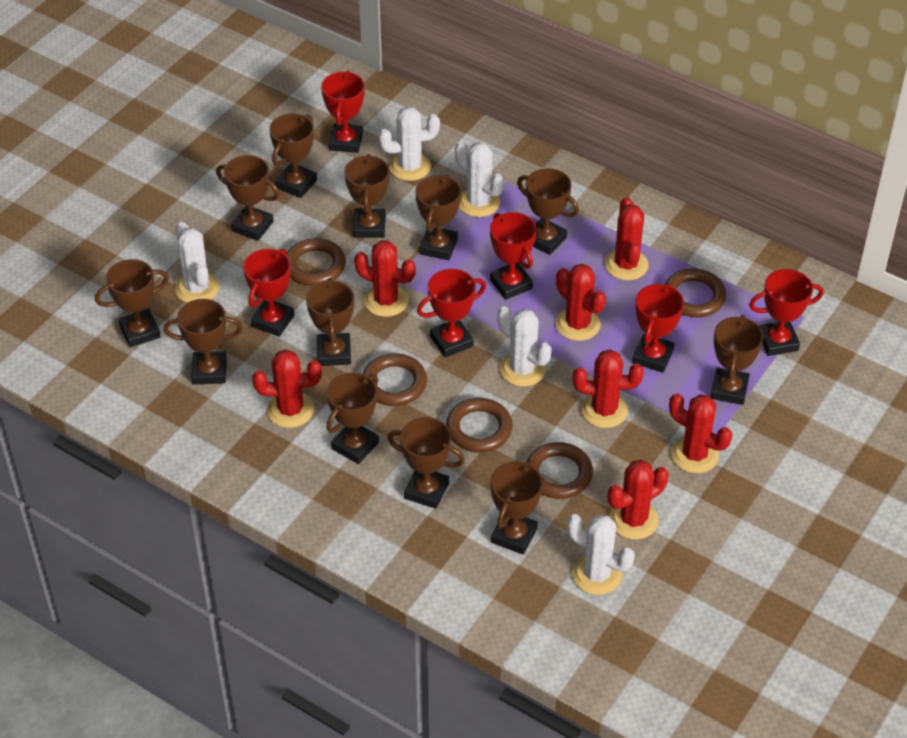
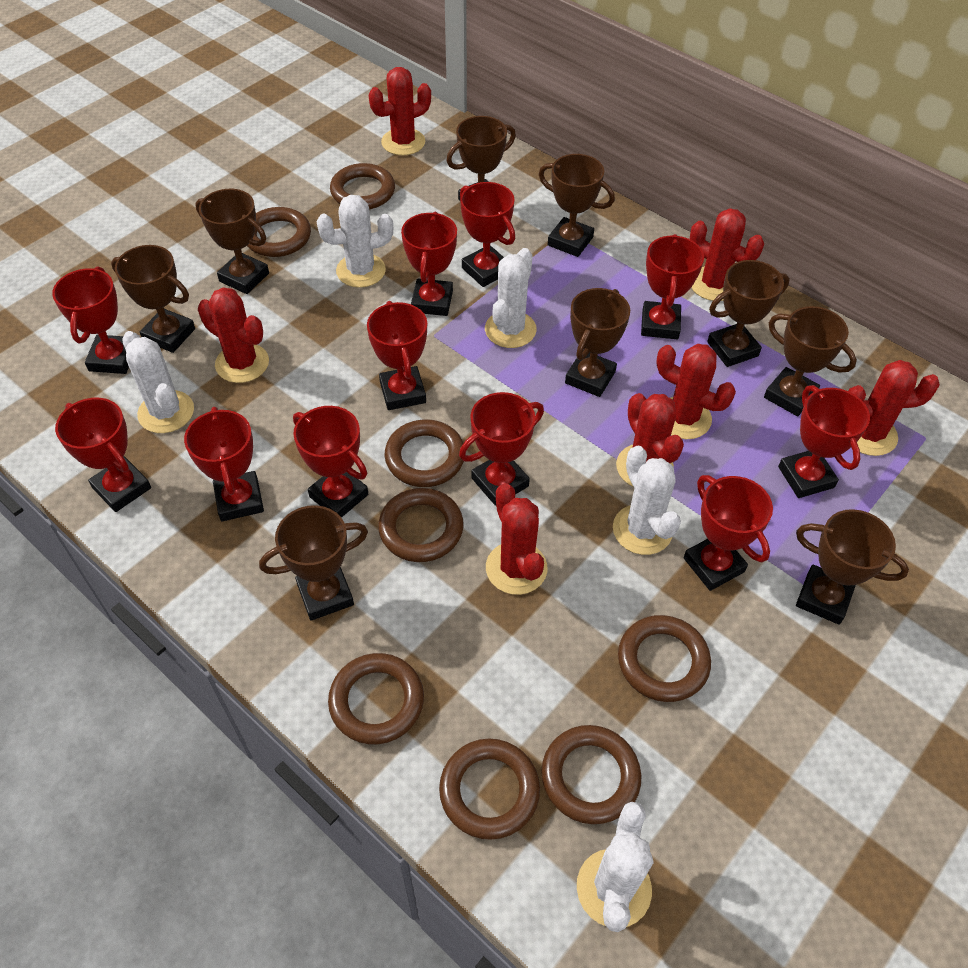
brown ring: [287,238,346,286] [363,353,427,406] [446,398,513,453] [526,442,593,499] [665,268,726,317] = 5 -> [247,207,311,257] [328,653,424,744] [330,163,395,209] [378,488,464,562] [384,420,464,487] [439,739,540,840] [541,725,641,824] [618,615,711,702] = 8
brown trophy: [95,259,169,347] [164,299,243,384] [216,155,280,241] [269,113,317,198] [306,278,354,366] [327,372,379,464] [344,154,390,238] [387,417,465,509] [415,174,461,260] [490,460,543,555] [517,168,579,255] [710,315,764,405] = 12 -> [111,245,195,353] [195,189,269,294] [259,505,368,621] [446,116,516,201] [539,154,615,257] [565,288,630,397] [707,260,790,367] [764,306,857,416] [796,509,909,625] = 9
red trophy: [243,249,294,337] [321,71,365,153] [417,269,486,357] [490,212,536,300] [632,283,684,373] [749,269,823,356] = 6 -> [52,267,129,374] [55,398,151,512] [184,407,264,521] [293,406,368,518] [367,301,427,410] [401,212,457,316] [459,392,544,506] [460,182,515,287] [641,234,704,339] [684,475,773,591] [778,385,870,498] = 11

